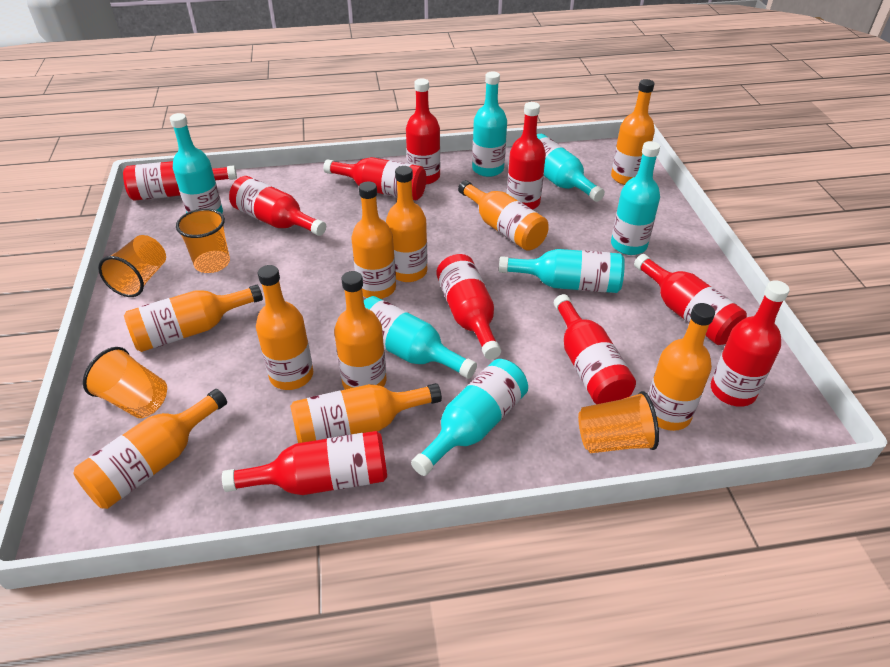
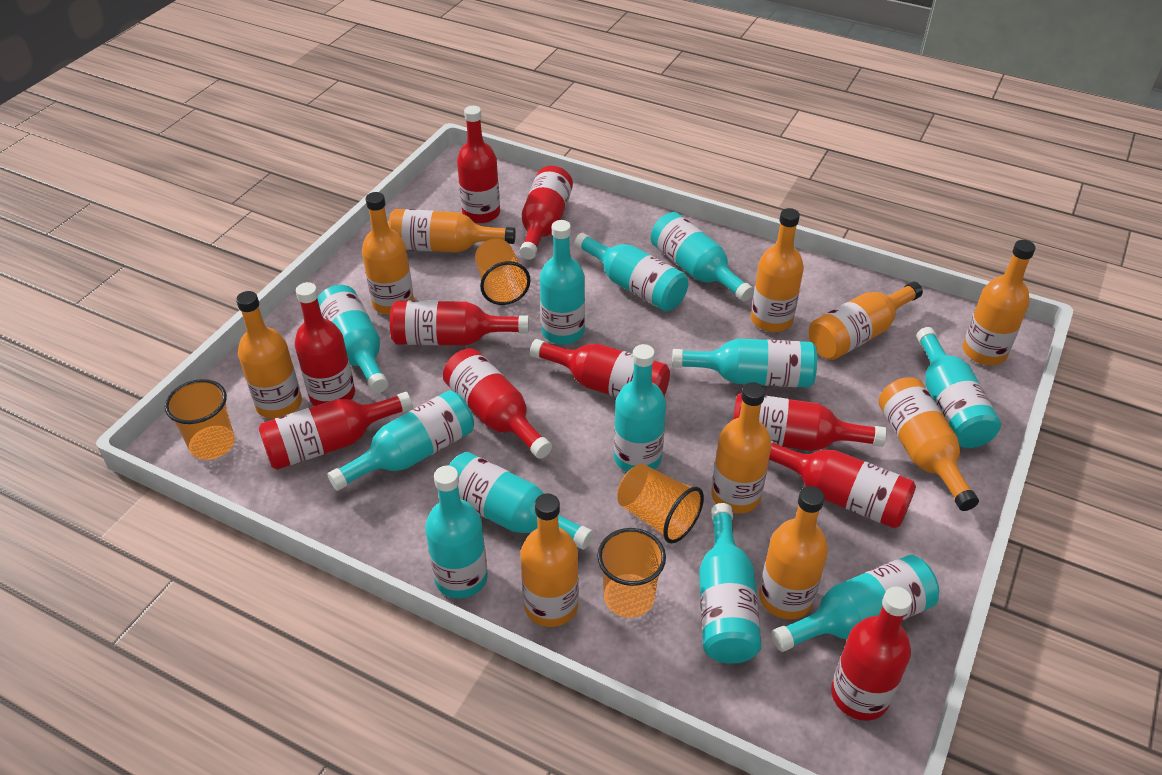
turquoise bottle: [170,113,223,213] [364,296,477,379] [411,359,528,476] [472,72,507,177] [499,249,625,293] [537,134,605,202] [611,141,660,255] = 7 -> [318,285,388,393] [328,390,474,491] [425,466,488,599] [449,452,593,550] [540,220,585,344] [574,233,688,312] [614,344,666,472] [651,212,754,302] [672,338,817,388] [699,503,761,664] [772,555,939,652] [917,327,1001,448] = 12

